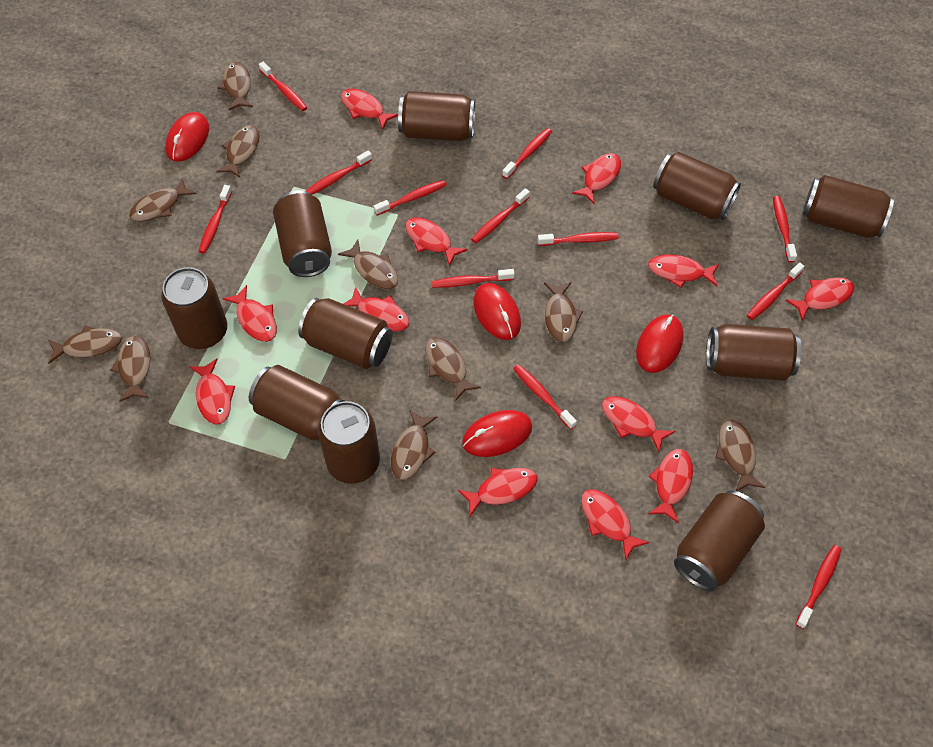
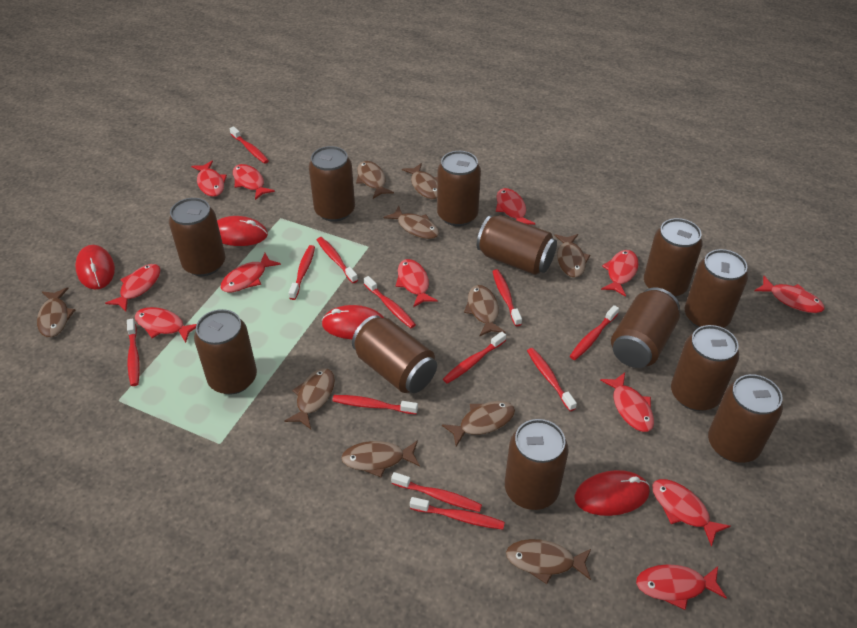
brown can: [161,267,227,349] [249,365,345,440] [273,190,332,277] [298,298,392,369] [318,401,380,484] [398,91,475,141] [653,152,741,220] [674,491,765,592] [706,324,801,381] [802,175,894,238] = 10 -> [169,198,225,276] [194,309,257,395] [309,146,355,222] [352,315,437,393] [437,151,481,226] [477,215,557,275] [505,419,569,510] [611,288,680,368] [644,218,703,297] [671,325,739,411] [685,249,748,328] [708,374,783,463] = 12

